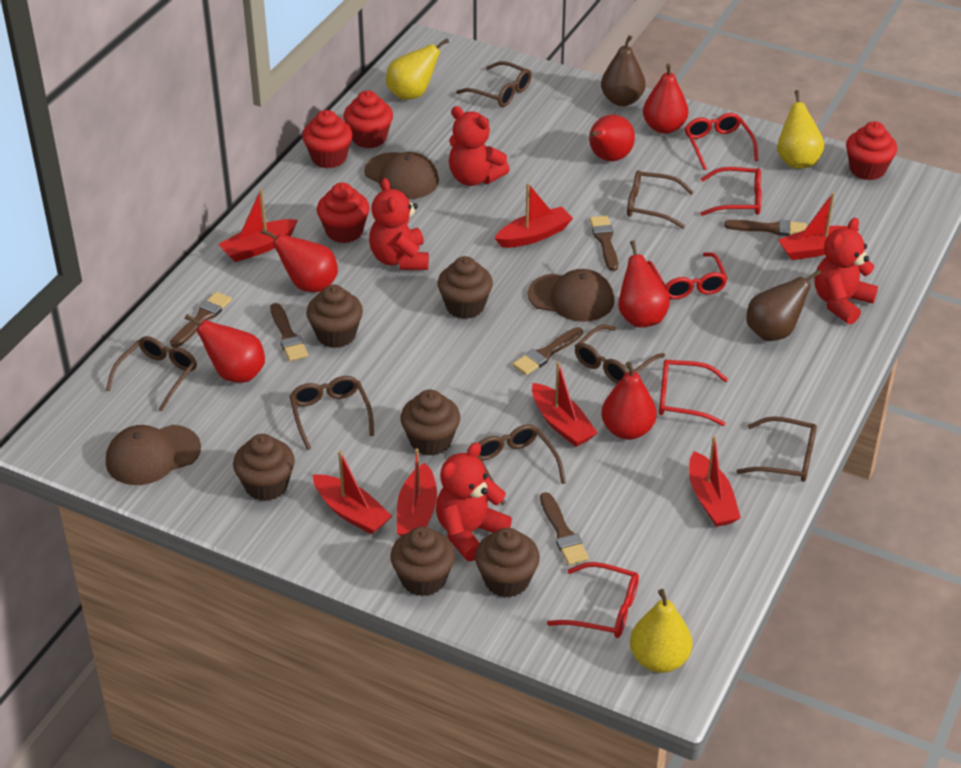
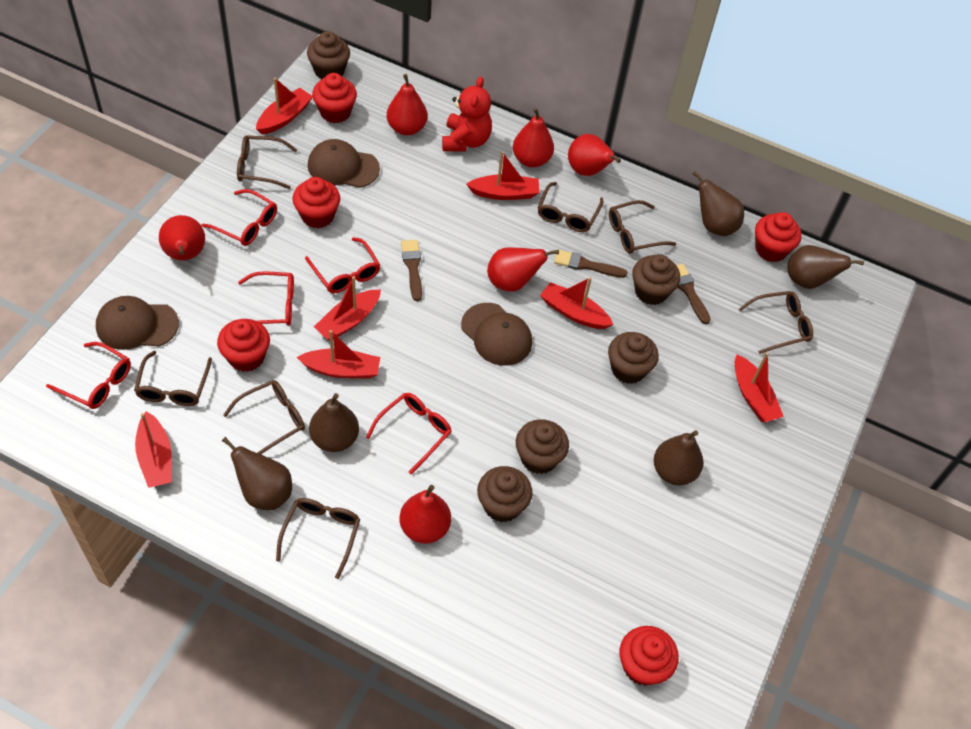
brown brush: [170,292,232,347] [270,303,308,361] [513,327,583,375] [540,492,589,565] [590,216,618,271] [724,220,807,236] = 6 -> [401,240,422,301] [554,250,628,278] [676,264,711,324] = 3
brown cupcake: [233,434,295,501] [306,285,363,348] [390,526,455,596] [400,389,460,456] [437,256,493,319] [475,528,540,598] = 6 -> [307,31,350,79] [477,466,533,522] [516,419,569,474] [608,332,659,384] [632,254,680,305] = 5
brown pear: [601,35,646,106] [746,269,821,341] = 2 -> [222,437,292,510] [309,393,359,452] [654,430,703,485] [693,171,744,236] [787,245,864,289] = 5
red cupcake: [302,110,353,168] [317,183,370,243] [344,90,393,148] [846,121,897,180] = 4 -> [217,319,270,372] [292,177,340,228] [312,73,357,123] [620,626,679,686] [755,212,801,262] = 5
red teddy bear: [369,178,429,270] [436,442,512,561] [449,106,510,186] [815,218,878,324] = 4 -> [442,76,492,152] = 1
yellow pear: [386,39,449,100] [630,589,692,673] [777,90,825,169] = 3 -> none = 0

